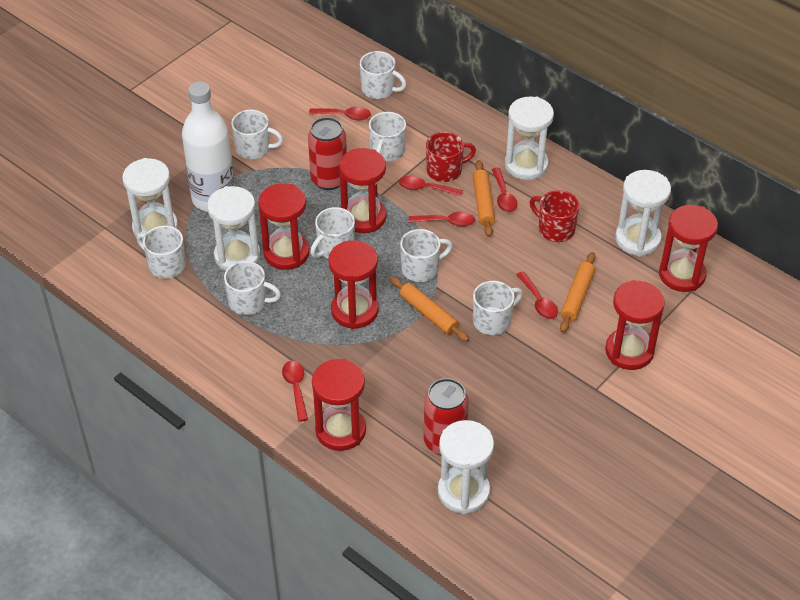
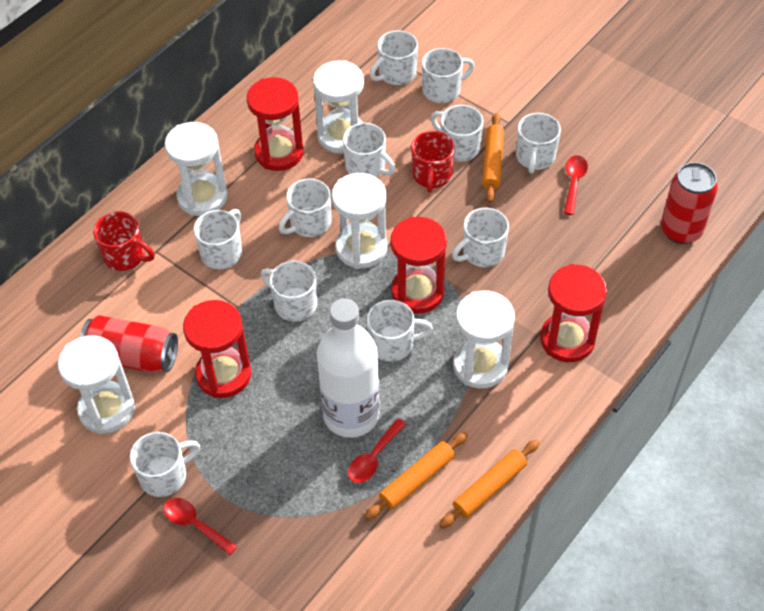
red hourglass: [258,183,310,270] [312,359,366,451] [328,240,379,329] [339,148,387,233] [605,280,665,370] [659,205,718,292] = 6 -> [183,300,251,398] [247,77,304,171] [390,216,447,314] [540,264,607,362] = 4
red spoon: [282,361,308,422] [309,107,371,120] [399,175,463,197] [409,212,475,227] [492,168,517,212] [516,271,558,319] = 6 -> [164,498,238,555] [348,419,406,483] [564,155,588,215] = 3
white mug: [137,226,186,279] [224,261,281,315] [231,110,283,159] [310,207,355,258] [360,51,407,99] [369,112,406,161] [400,229,453,282] [473,281,523,335] = 8 -> [130,432,200,497] [194,209,242,269] [261,261,317,321] [279,178,332,237] [343,123,395,177] [367,300,433,362] [370,30,418,85] [422,48,475,103] [430,105,483,162] [452,208,509,267] [516,113,561,173] = 11

